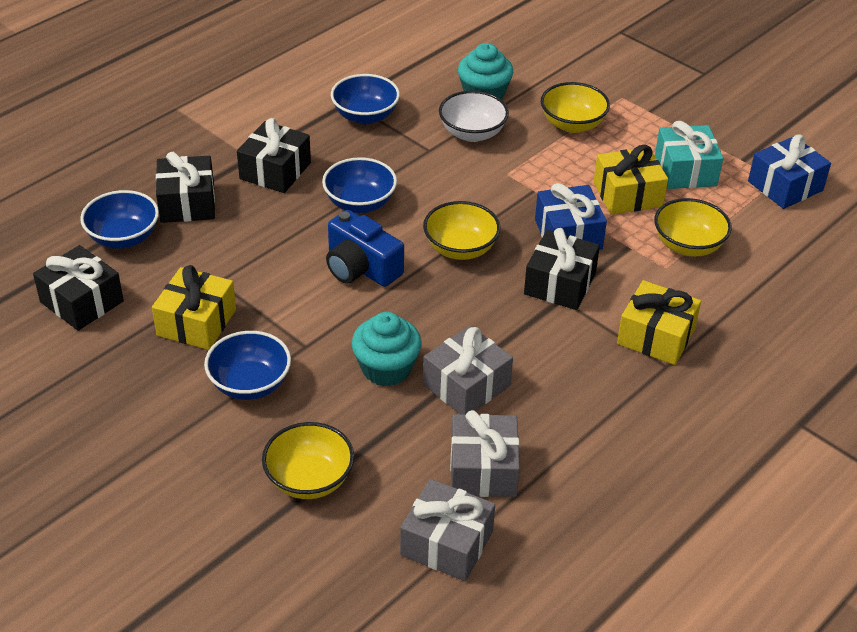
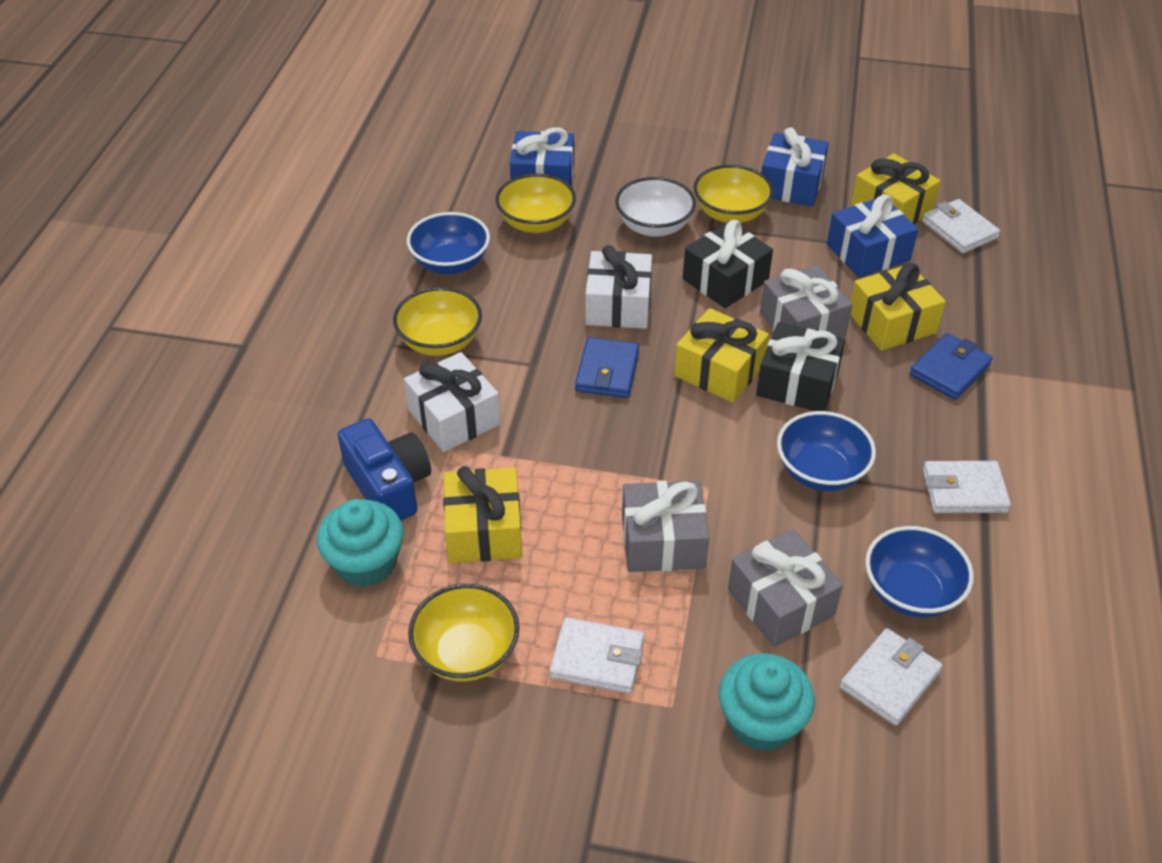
black gift: [33,245,124,331] [156,152,215,223] [237,118,311,193] [524,228,600,310] = 4 -> [683,220,773,308] [756,322,845,411] = 2
blue bowl: [80,190,159,249] [204,331,291,400] [322,157,397,213] [331,74,400,124] = 4 -> [407,212,490,274] [777,411,876,491] [865,526,974,618] = 3
blue gift: [535,183,607,250] [748,134,831,209] = 2 -> [510,127,574,185] [761,127,829,206] [827,194,918,278] = 3
blue wallet: none = 0 -> [575,337,639,398] [910,333,993,400] = 2
turquoise gift: [655,121,723,189] = 1 -> none = 0
white gift: none = 0 -> [404,352,501,452] [585,245,652,329] = 2
white wallet: none = 0 -> [549,617,644,694] [840,628,943,726] [922,199,1000,253] [923,461,1011,513] = 4
yellow gift: [152,265,236,350] [594,145,668,215] [617,280,701,365] = 3 -> [443,466,522,563] [674,308,769,403] [850,263,946,351] [851,153,940,224] = 4

